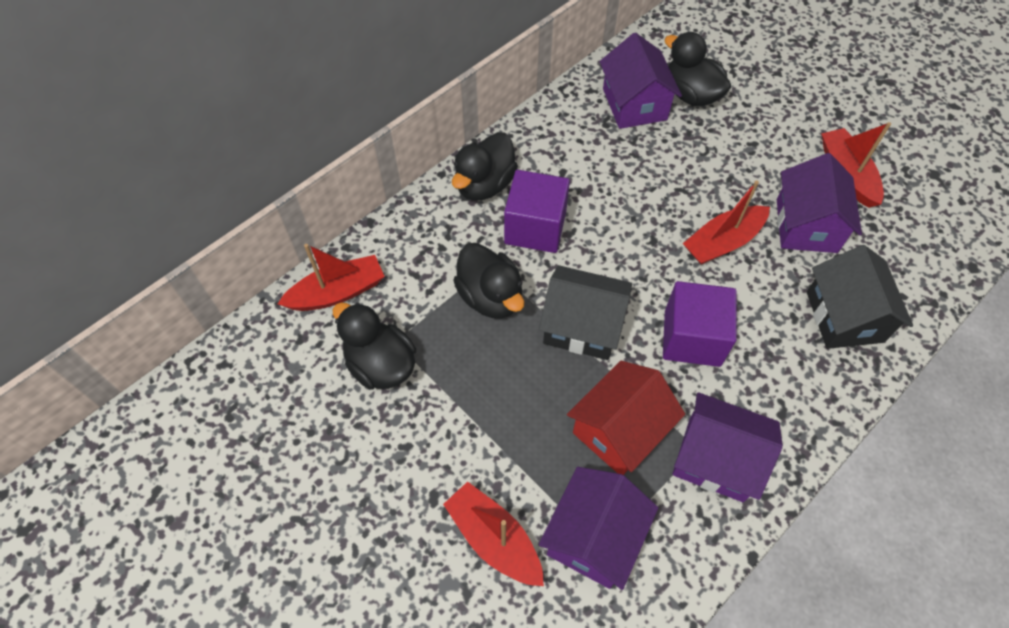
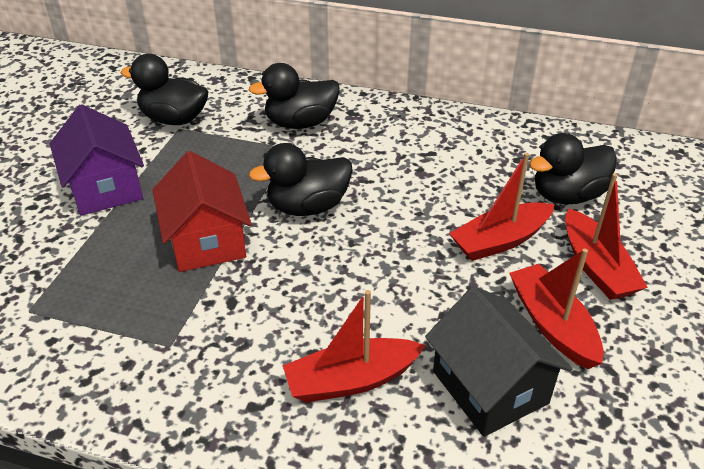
black house: [539,265,632,360] [807,245,913,349] = 2 -> [425,286,572,437] = 1
purple cube: [504,170,570,253] [663,281,737,367] = 2 -> none = 0
purple house: [539,467,658,590] [600,33,682,129] [672,392,783,502] [777,153,862,253] = 4 -> [50,104,144,216] = 1

